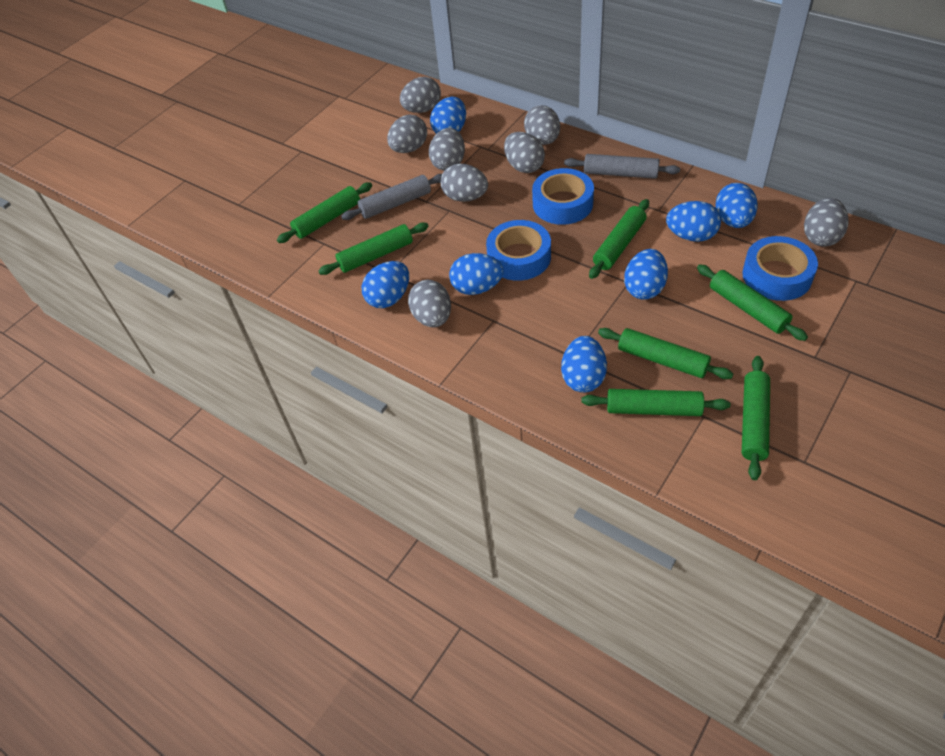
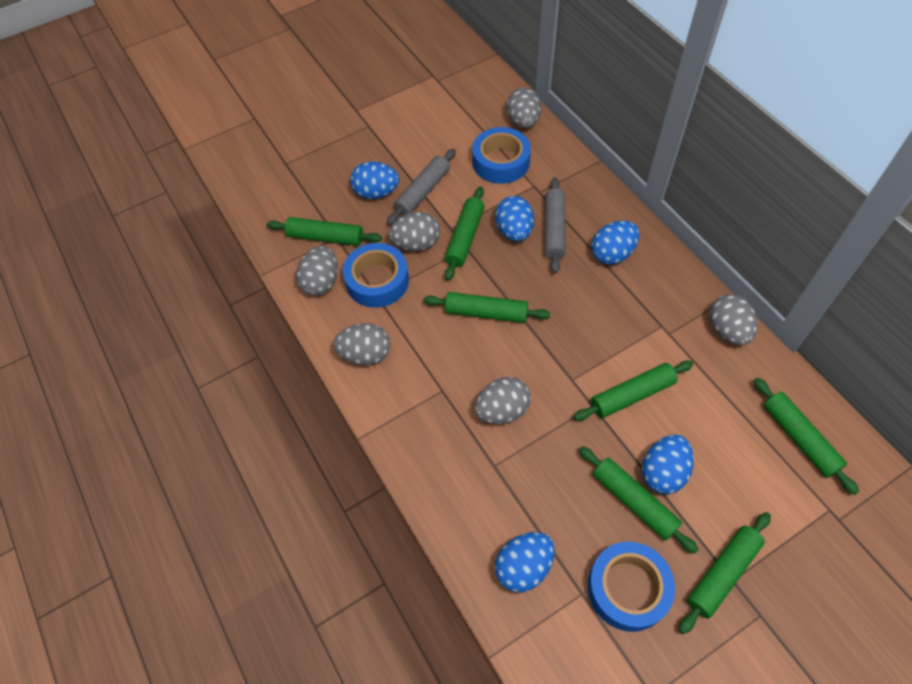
blue egg: [362,261,409,308] [430,97,466,134] [449,253,504,295] [561,336,607,392] [624,249,668,300] [666,201,721,242] [716,183,758,228] = 7 -> [350,161,399,199] [495,196,534,241] [495,532,555,593] [591,221,640,265] [642,435,694,494] = 5
grey egg: [387,115,427,153] [400,77,441,113] [408,280,451,327] [429,128,465,171] [441,163,488,202] [504,132,545,173] [524,105,560,145] [804,198,849,247] = 8 -> [296,246,338,296] [333,323,391,365] [389,212,440,251] [475,377,531,424] [506,87,541,128] [709,294,758,346] = 6

